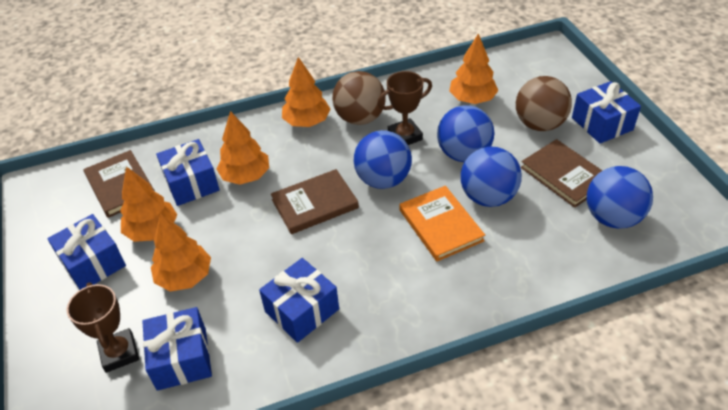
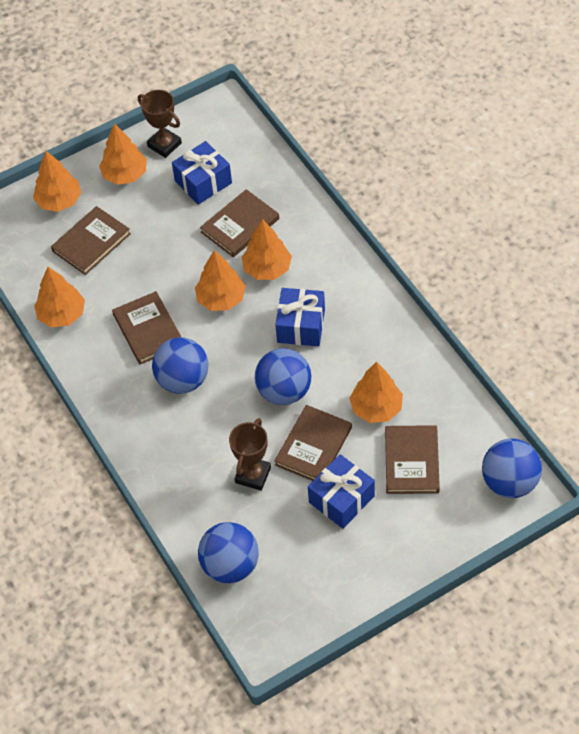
blue gift: [47,214,126,290] [142,307,212,391] [156,139,220,206] [259,258,339,343] [572,81,641,143] = 5 -> [172,141,232,205] [275,288,325,346] [308,454,375,529] = 3
brown ball: [332,71,386,125] [516,76,572,131] = 2 -> none = 0
brown book: [84,150,155,218] [271,169,359,234] [521,139,603,208] = 3 -> [51,206,131,275] [112,291,181,364] [200,189,279,257] [274,405,352,481] [385,425,440,494] = 5
orange book: [400,186,485,261] = 1 -> none = 0
orange tree: [120,167,177,242] [151,213,211,291] [217,111,269,185] [282,57,331,127] [449,33,498,104] = 5 -> [33,151,81,212] [34,267,85,327] [99,123,147,185] [195,250,246,311] [242,219,292,280] [349,362,403,423] = 6

